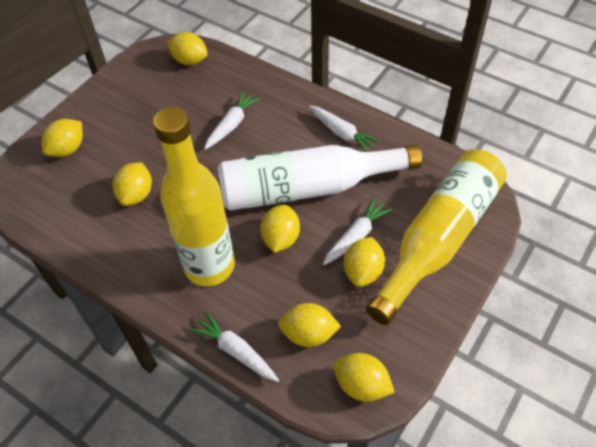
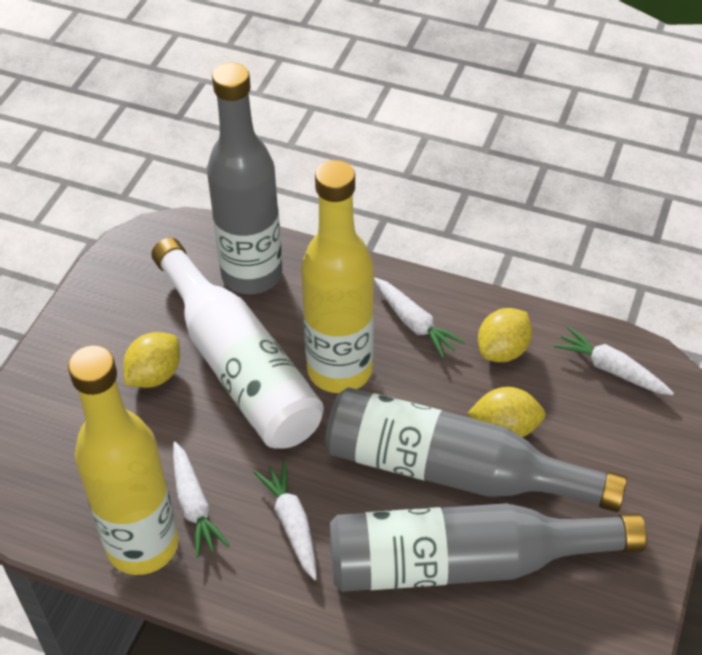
grey bottle: none = 0 -> [207,63,282,294] [325,387,627,512] [330,503,647,592] = 3
yellow lemon: [42,119,83,157] [113,162,152,206] [167,32,208,65] [260,205,300,253] [278,303,341,347] [334,353,395,402] [344,237,385,287] = 7 -> [123,332,180,388] [468,387,546,437] [478,308,532,362] = 3

